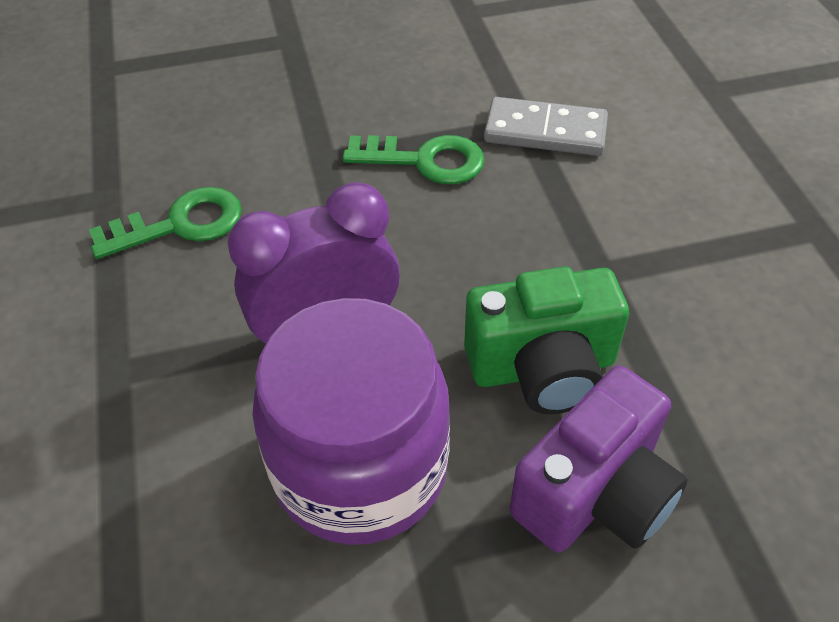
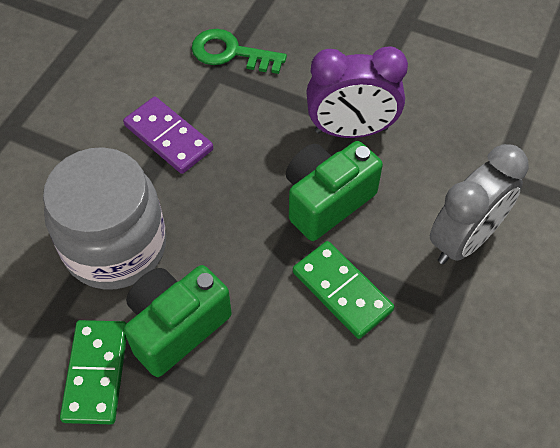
green camera: [464,267,629,414] = 1 -> [124,265,231,377] [286,141,383,241] = 2
green domino: none = 0 -> [60,320,127,424] [293,241,394,339] = 2
green key: [89,187,242,259] [342,135,485,184] = 2 -> [192,29,287,74] = 1
grey clock: none = 0 -> [430,144,529,264] = 1
grey domino: [484,97,608,156] = 1 -> none = 0
grey jar: none = 0 -> [43,147,166,290] = 1
purple camera: [510,366,687,553] = 1 -> none = 0
purple domino: none = 0 -> [123,97,213,174] = 1
purple jar: [252,298,450,545] = 1 -> none = 0

